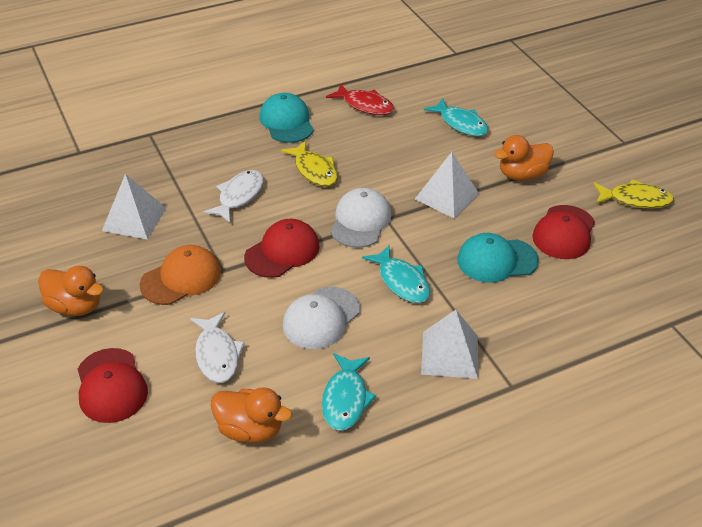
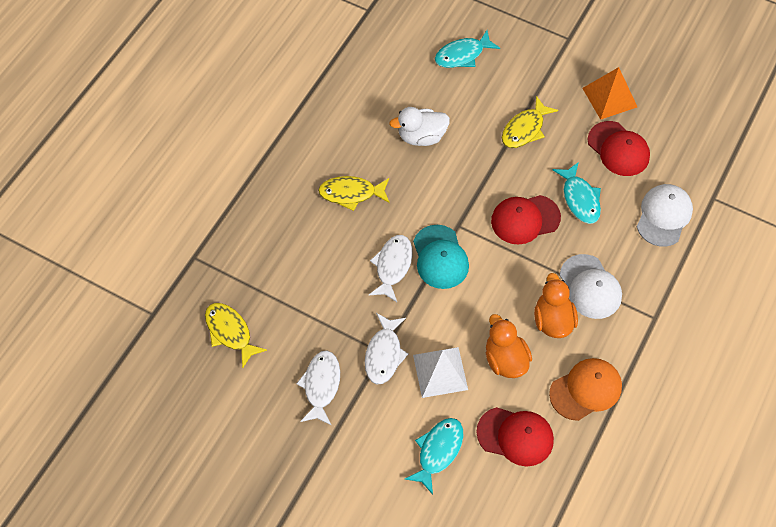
orange duck: [38,266,104,316] [211,387,292,443] [494,135,554,181] = 3 -> [486,314,532,378] [534,273,578,338] = 2
orange pyramid: none = 0 -> [582,67,637,120] = 1
red fish: [326,84,394,115] = 1 -> none = 0
turquoise cap: [259,93,314,143] [457,233,539,283] = 2 -> [413,225,469,289] = 1
white duck: none = 0 -> [389,107,450,146] = 1
white fish: [190,312,245,383] [203,170,264,223] = 2 -> [296,351,340,426] [365,313,408,384] [369,235,413,302] = 3
white pyramid: [102,174,166,240] [415,152,479,218] [421,310,478,379] = 3 -> [413,347,468,398] = 1
yellow fish: [281,141,338,187] [594,180,674,208] = 2 -> [205,303,267,368] [318,176,390,211] [502,96,558,148] = 3

